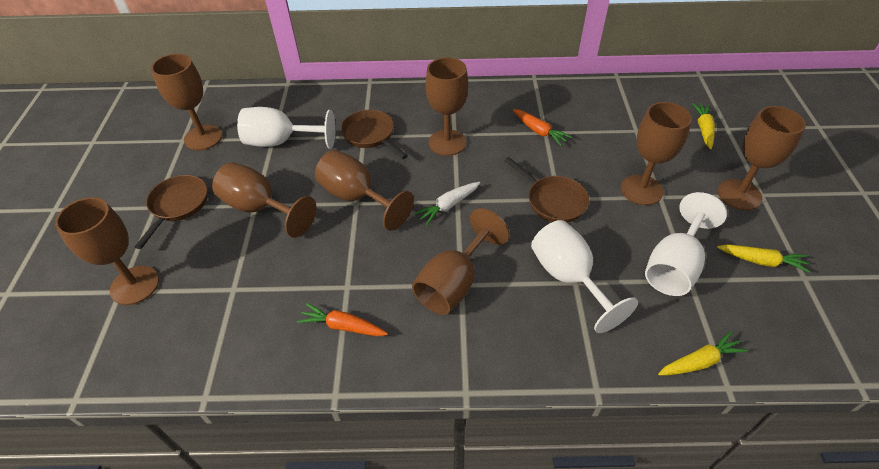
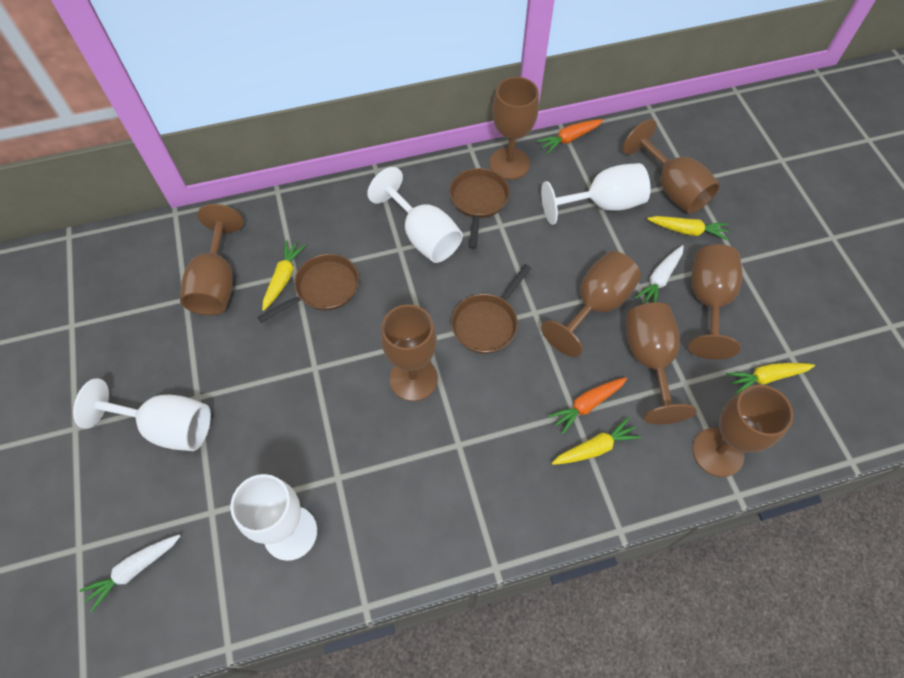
white carrot: [414,182,481,225] = 1 -> [79,534,180,612] [635,245,684,304] = 2
white goblet: [237,107,336,149] [531,220,638,333] [645,192,727,296] = 3 -> [73,378,211,451] [230,474,317,561] [367,167,463,263] [541,163,651,225] = 4
yellow carrot: [658,331,748,375] [692,103,715,150] [717,244,811,273] = 3 -> [262,240,306,311] [552,417,641,465] [647,216,729,240] [726,363,815,394] = 4

